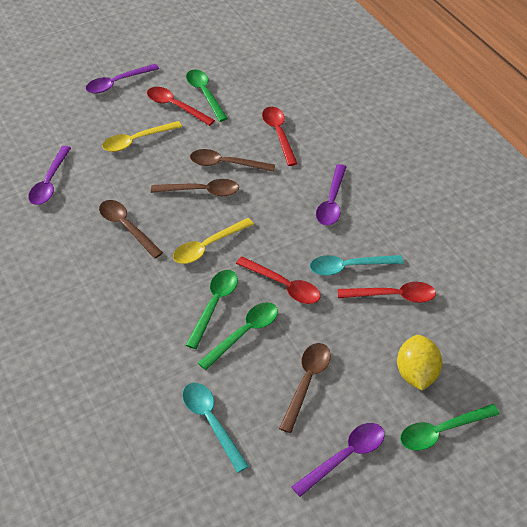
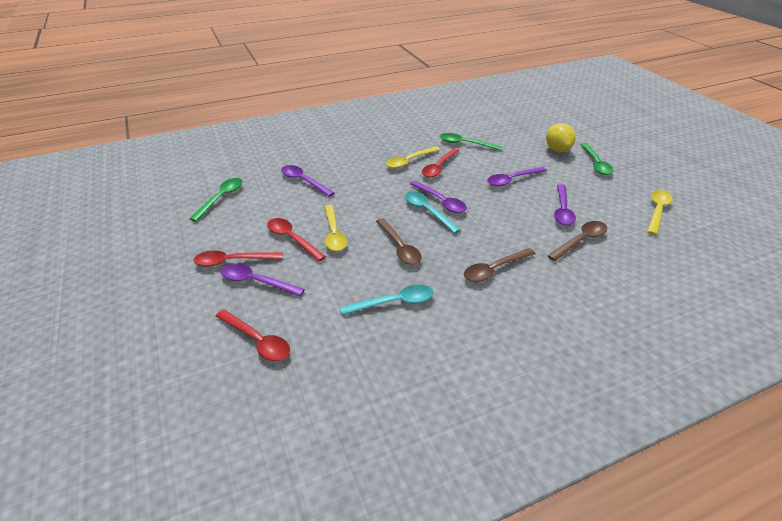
brown spoon: [99,200,163,259] [151,179,239,196] [190,149,275,172] [279,343,331,433] = 4 -> [376,218,422,265] [464,248,536,282] [547,221,607,261] = 3
green spoon: [186,69,228,122] [186,270,238,349] [198,302,278,370] [400,404,500,451] = 4 -> [190,178,242,222] [440,133,502,151] [580,143,613,175] = 3
purple spoon: [28,146,71,205] [86,64,159,94] [292,423,385,497] [316,164,346,225] = 4 -> [221,263,305,296] [281,165,334,197] [410,181,467,213] [487,167,547,186] [554,184,576,225] = 5
yellow spoon: [102,121,182,152] [173,218,254,264] = 2 -> [324,205,347,251] [386,146,440,169] [647,190,673,235] = 3

